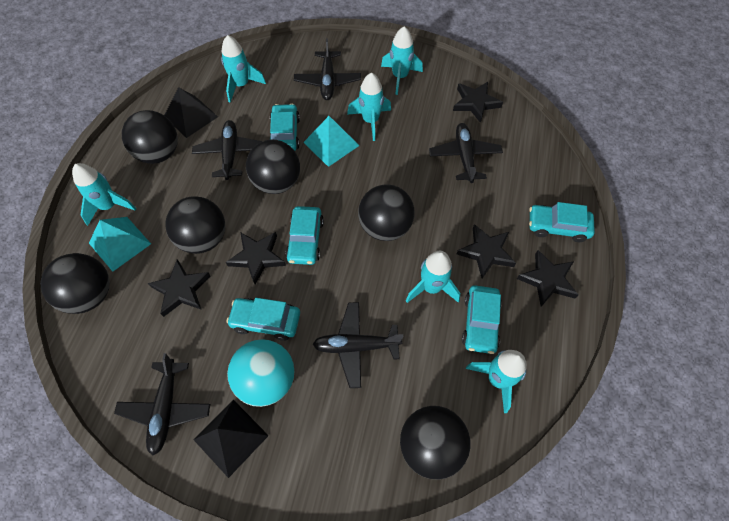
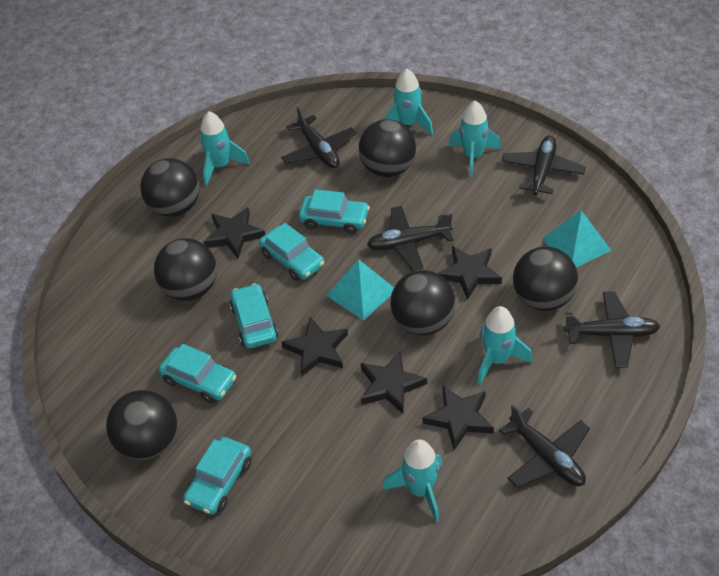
black pyramid: [164,87,218,138] [193,400,269,478] = 2 -> none = 0
turquoise ball: [227,339,294,407] = 1 -> none = 0
turquoise rocket: [72,163,136,226] [221,35,266,102] [347,73,391,141] [381,26,423,95] [406,251,460,303] [466,350,527,413] = 6 -> [199,111,250,186] [383,439,443,522] [384,69,433,135] [449,101,501,178] [478,306,532,384] = 5

